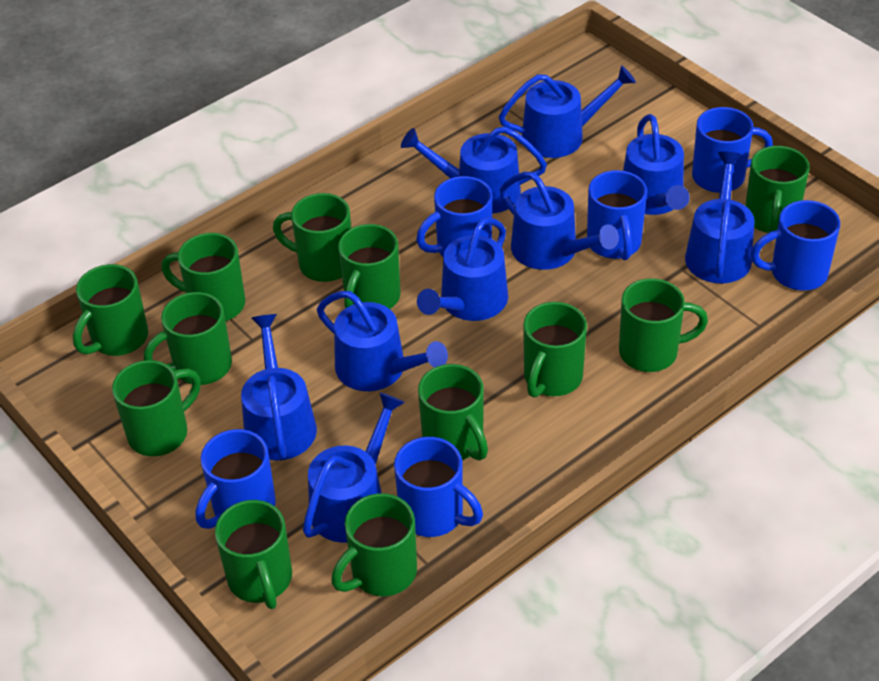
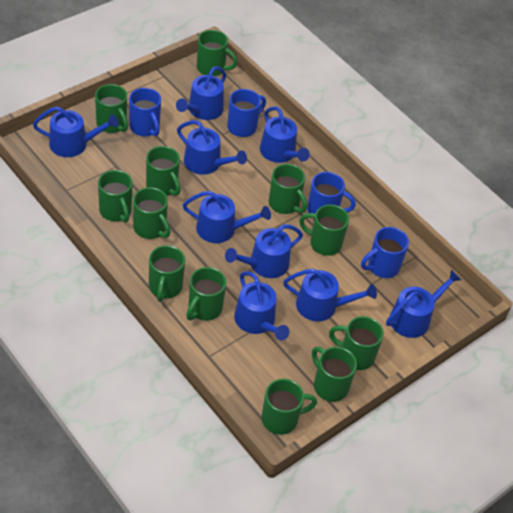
blue mug: [196,429,276,529] [394,437,483,537] [416,176,492,257] [587,170,647,260] [692,107,773,193] [751,200,840,291] = 6 -> [129,88,161,136] [227,89,266,137] [307,172,356,219] [361,227,409,278] = 4

